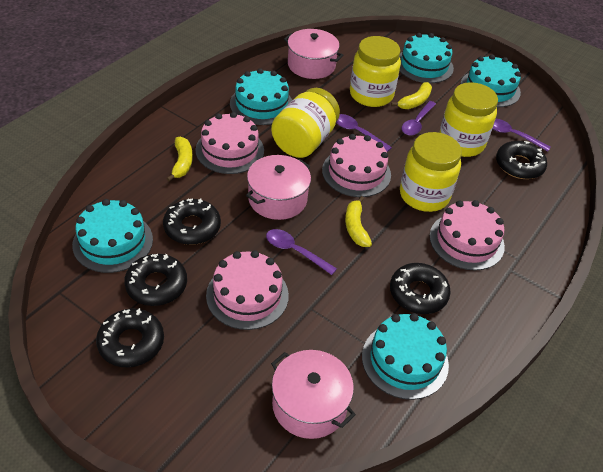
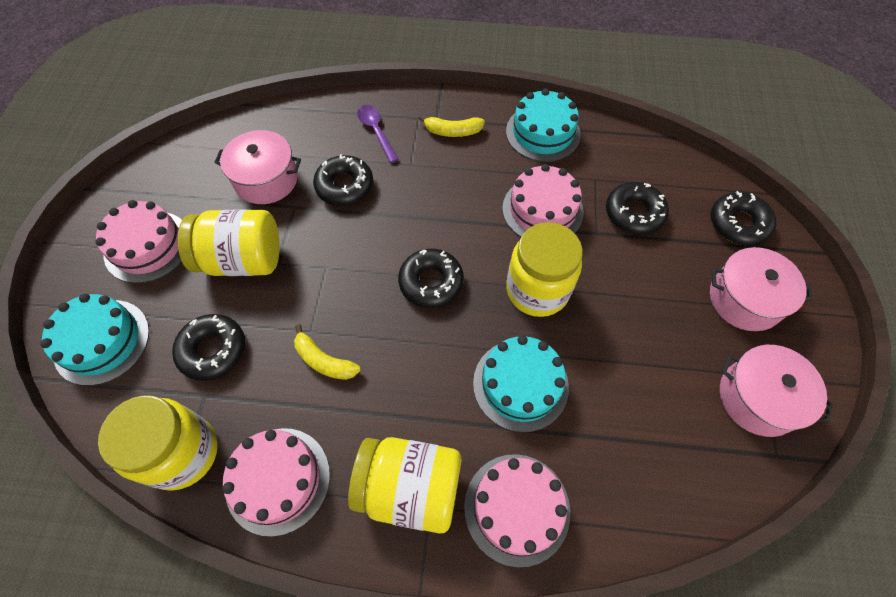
purple spoon: [266,229,337,275] [336,114,392,152] [402,101,436,136] [493,119,551,151] = 4 -> [357,105,399,163] = 1
turquoise cake: [72,199,153,273] [230,68,292,125] [362,313,449,400] [399,33,454,83] [461,55,521,107] = 5 -> [40,294,149,386] [473,335,569,432] [506,89,581,162] = 3
yellow banana: [166,137,193,182] [345,196,372,247] [391,82,432,109] = 3 -> [294,324,361,380] [418,115,485,137] = 2

